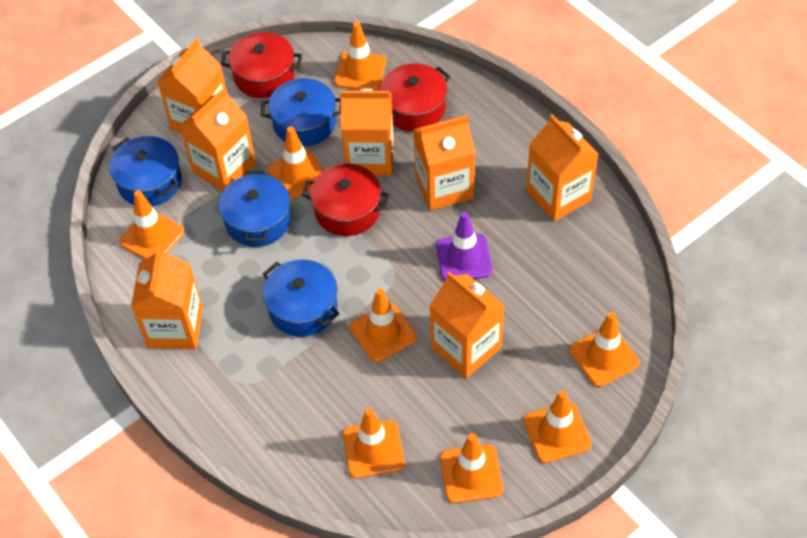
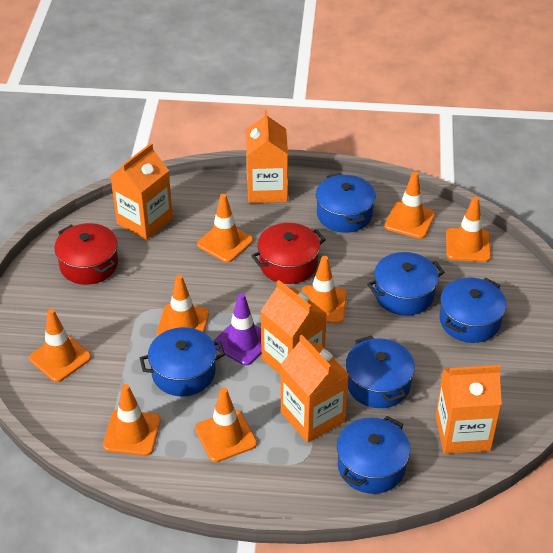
blue pot: [109,136,182,206] [219,170,291,247] [261,78,341,147] [263,259,339,337] = 4 -> [140,327,225,396] [316,173,376,233] [337,416,410,494] [346,335,415,408] [367,252,445,316] [439,278,506,343] = 6
orange carton: [131,246,203,349] [157,38,226,133] [180,87,256,191] [340,89,394,176] [413,115,475,211] [430,272,505,378] [526,114,598,221] = 7 -> [110,143,173,240] [246,110,288,203] [261,280,327,375] [280,335,349,443] [436,365,502,454] = 5
red pot: [221,32,302,98] [302,163,390,236] [380,63,451,131] = 3 -> [54,223,118,285] [251,223,326,284] = 2

